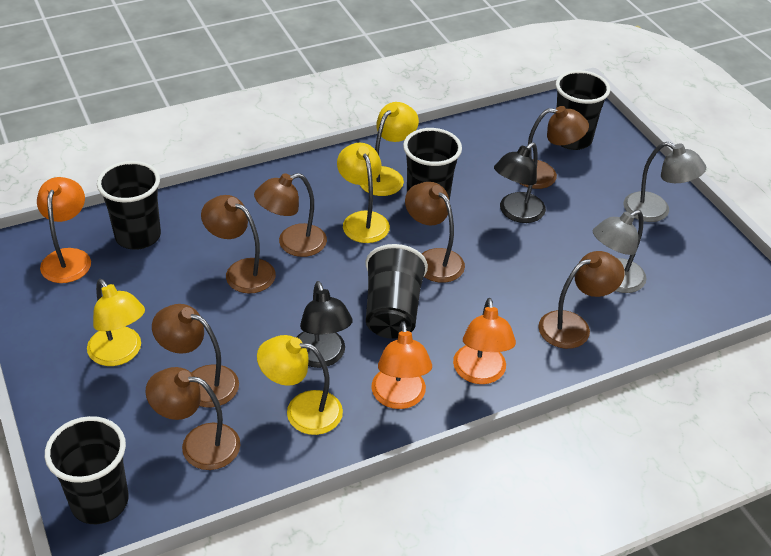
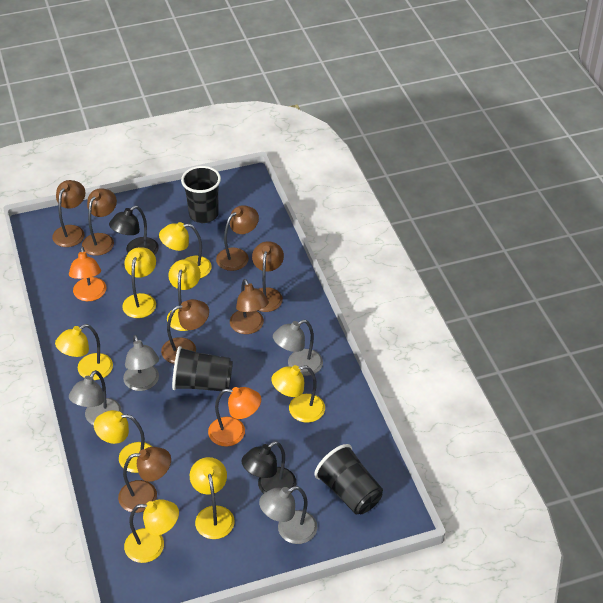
black cup: [45,416,129,524] [97,161,161,250] [366,244,428,339] [403,128,462,201] [556,70,610,150] = 5 -> [172,346,233,391] [181,166,221,223] [314,444,383,514] = 3
grey lamp: [593,210,647,293] [624,142,706,222] = 2 -> [69,370,122,425] [123,335,159,391] [259,486,317,544] [273,320,323,376] = 4
orange lamp: [37,177,91,283] [371,321,432,409] [453,298,516,384] = 3 -> [69,247,106,301] [208,387,261,446] = 2
yellow lamp: [87,279,145,366] [257,335,343,435] [337,143,390,243] [360,102,419,196] = 4 -> [55,324,113,380] [94,410,152,473] [122,247,156,318] [124,499,179,563] [159,222,212,278] [167,259,201,331] [190,457,235,539] [271,365,325,423] = 8

